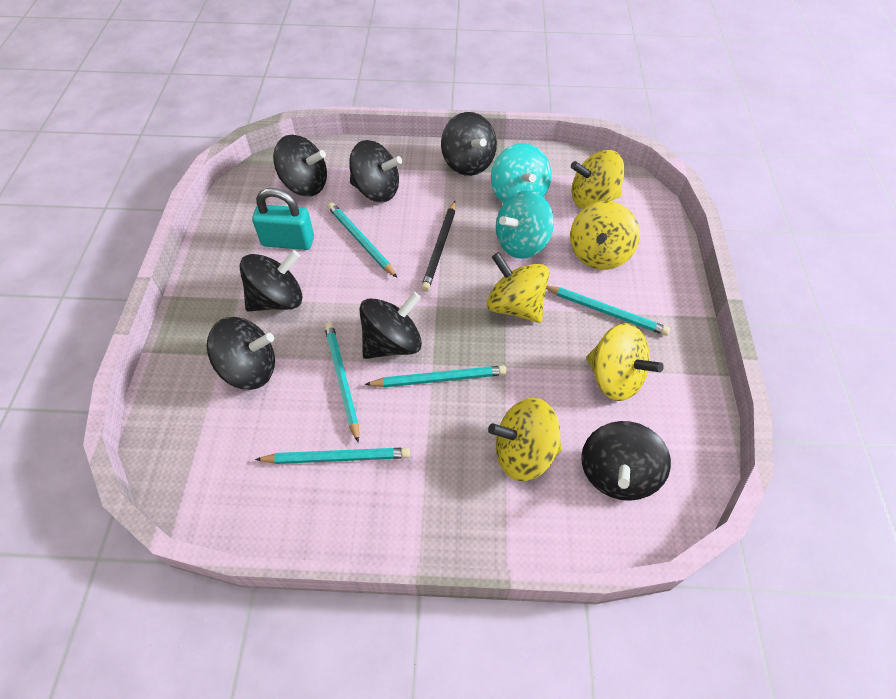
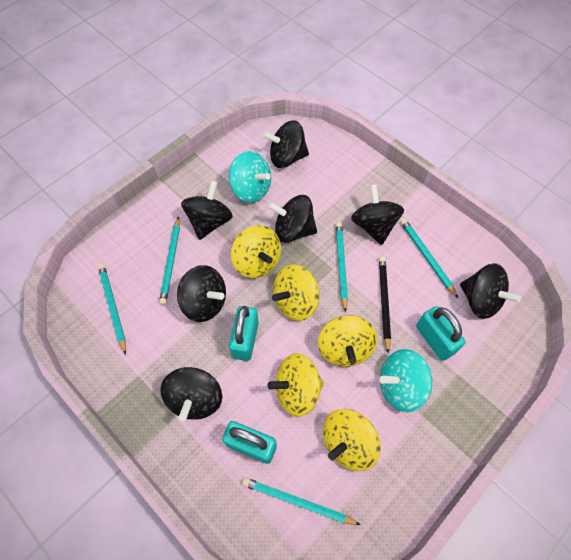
turquoise padlock: [252,188,314,250] = 1 -> [222,421,277,464] [229,306,259,361] [416,306,466,361] = 3

